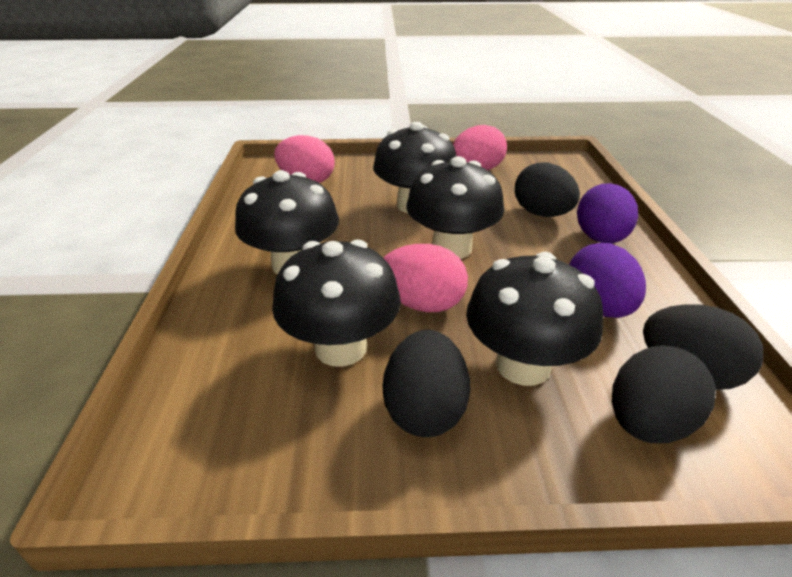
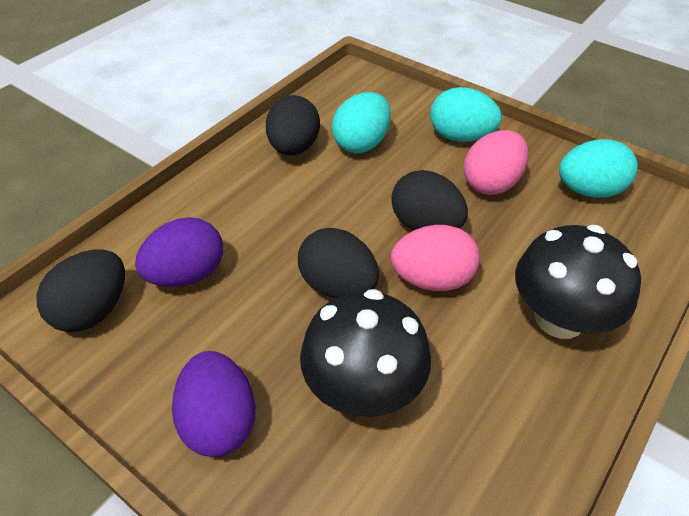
black mushroom: [235,170,339,275] [272,239,401,367] [373,122,456,213] [406,156,504,259] [466,252,603,386] = 5 -> [300,289,431,417] [515,225,641,339] = 2
pink egg: [274,135,335,183] [384,244,468,312] [453,125,507,170] = 3 -> [391,225,480,291] [463,130,529,195] = 2
turquoise egg: none = 0 -> [332,92,391,153] [430,87,502,142] [559,139,638,198] = 3

